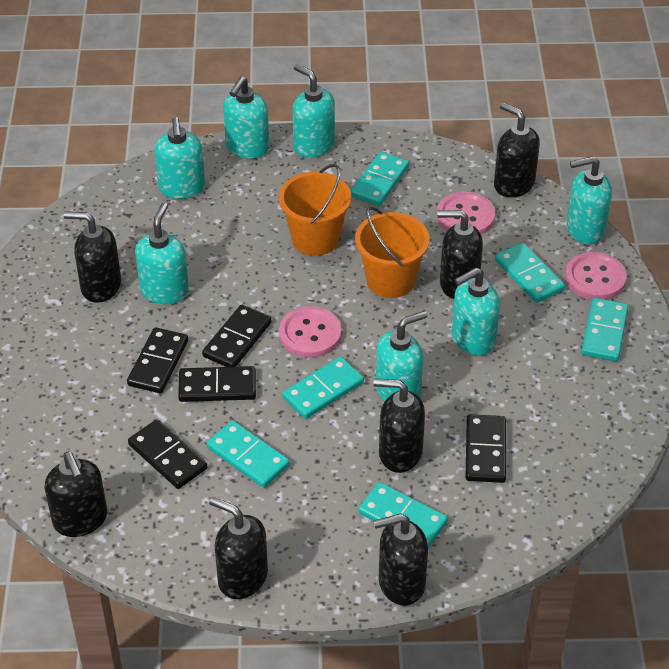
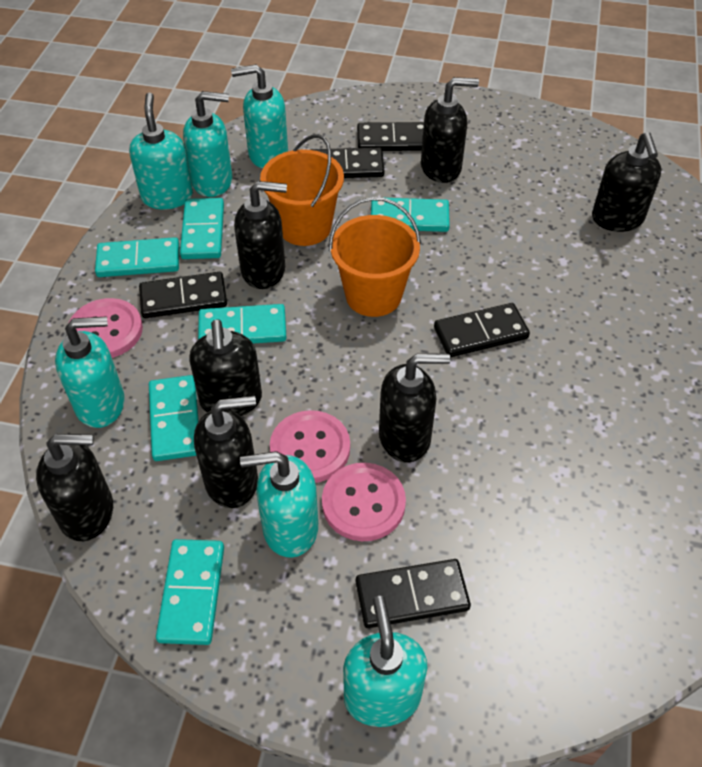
turquoise soap dispenser: [135,203,189,304] [154,117,205,199] [223,76,269,159] [292,64,335,158] [376,311,427,402] [452,268,500,356] [566,156,612,244] = 7 -> [55,316,125,428] [129,93,193,210] [183,91,233,197] [231,64,288,168] [240,451,318,558] [343,596,428,727] = 6

